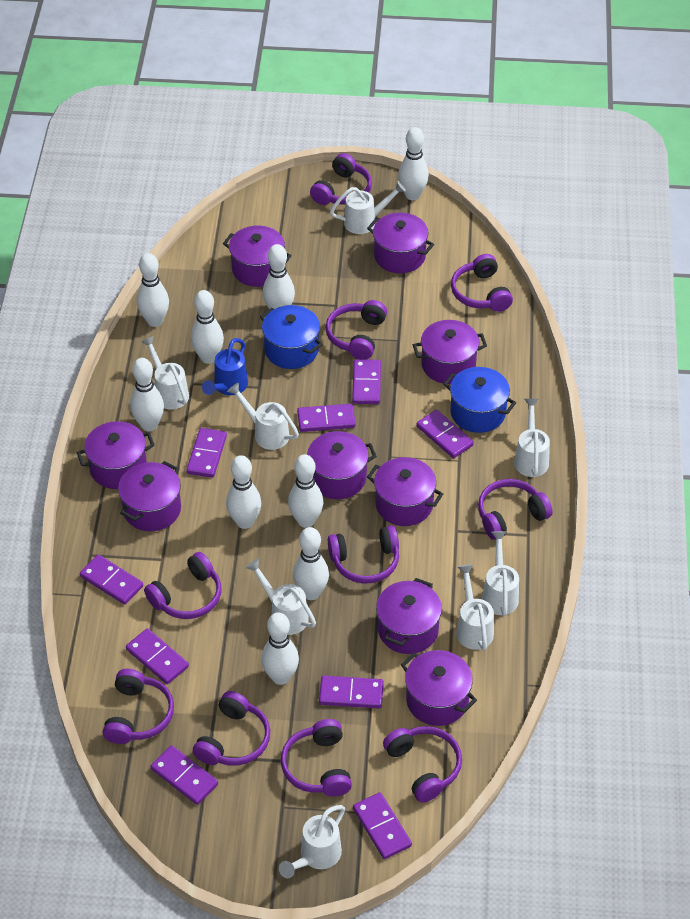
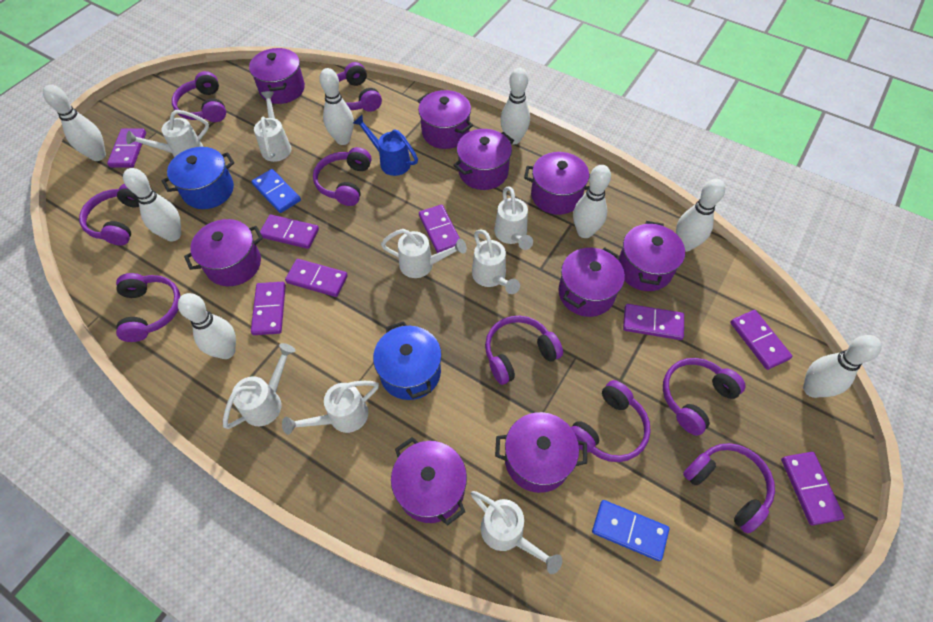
blue domino: none = 0 -> [251,169,301,213] [592,500,669,561] = 2
purple domino: [80,555,143,605] [126,628,189,684] [150,745,218,805] [186,428,227,478] [297,404,355,432] [319,675,384,709] [352,359,381,404] [353,792,412,859] [416,410,474,458] = 9 -> [107,128,146,168] [251,282,286,335] [260,214,319,249] [285,259,348,297] [419,204,460,253] [623,304,684,340] [730,310,793,370] [781,452,845,526] = 8
purple headphones: [103,669,174,744] [144,552,221,619] [193,691,270,766] [281,719,352,797] [310,153,372,205] [326,300,387,359] [328,525,399,584] [383,726,462,803] [451,254,513,312] [478,479,553,540] = 10 -> [79,184,139,246] [116,273,181,342] [172,71,226,122] [313,147,372,206] [337,62,382,112] [485,316,563,385] [571,380,651,462] [663,358,746,436] [683,443,775,534] = 9
white bowling pin: [130,358,164,431] [137,253,169,327] [191,290,224,364] [226,455,261,529] [261,612,299,685] [263,244,295,309] [288,454,323,528] [293,527,329,600] [398,127,429,200] = 9 -> [43,85,106,161] [123,168,181,241] [178,293,236,359] [319,68,354,145] [500,68,530,145] [573,165,611,238] [676,179,725,252] [803,335,882,398] = 8

